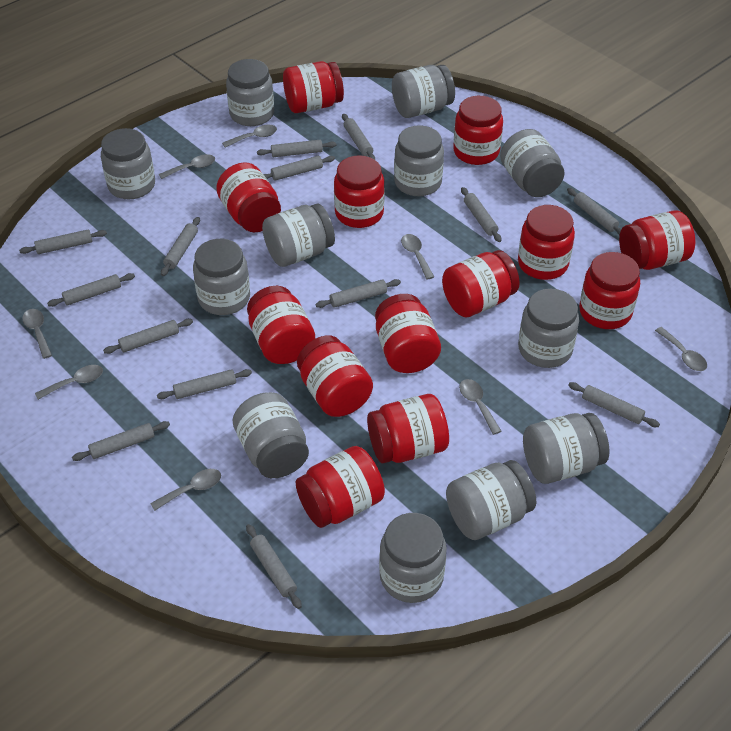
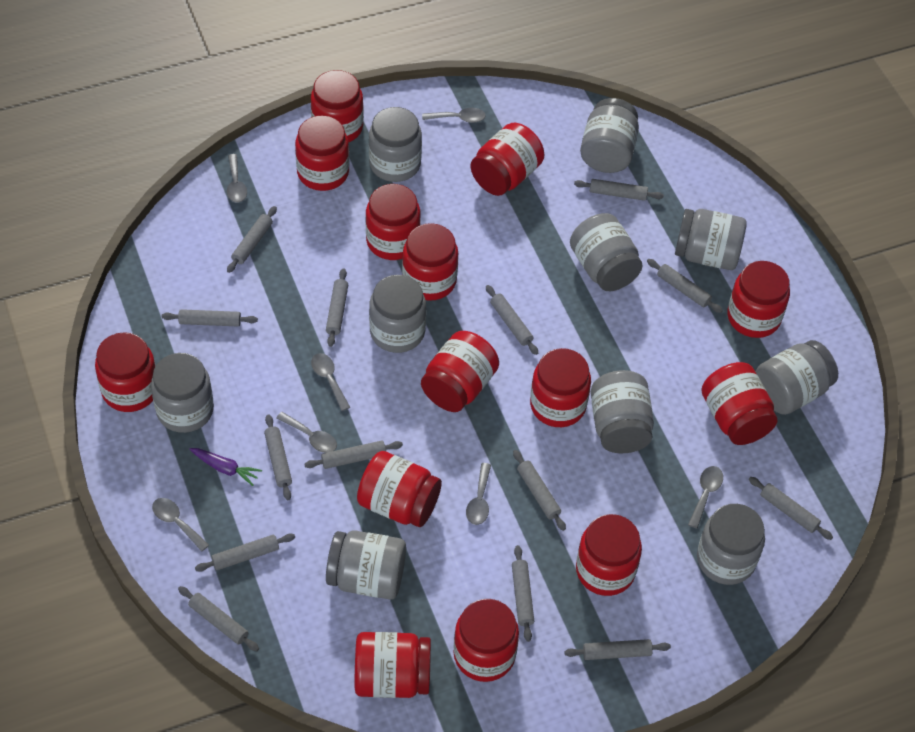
grey jar: [101,128,155,199] [193,239,250,315] [226,59,274,126] [232,392,309,478] [262,203,335,267] [379,513,447,603] [392,65,455,118] [394,125,444,196] [446,460,536,540] [500,129,565,197] [518,289,579,368] [523,413,610,484] = 12 -> [151,353,214,433] [326,530,406,599] [369,107,422,182] [369,275,426,353] [570,213,642,291] [580,98,639,173] [591,370,654,453] [675,209,747,270] [697,504,765,585] [756,340,838,415] = 10
grey spoon: [22,309,52,359] [35,365,103,400] [150,469,221,511] [159,154,215,179] [222,125,277,147] [401,234,434,280] [459,379,501,435] [655,327,707,371] = 8 -> [152,498,209,552] [227,154,247,203] [276,412,337,453] [311,353,350,411] [422,108,486,123] [466,463,491,525] [688,466,723,529] = 7
purple carrot: none = 0 -> [190,448,262,486] = 1
red jar: [216,162,281,232] [247,286,315,364] [283,61,344,113] [296,446,385,528] [297,335,373,417] [334,155,385,228] [367,394,449,463] [375,294,441,373] [442,250,520,317] [453,96,503,165] [518,205,575,280] [579,252,640,329] [619,210,695,270] = 13 -> [95,332,156,412] [295,115,349,191] [311,70,364,142] [355,632,431,698] [357,451,442,527] [366,184,421,260] [402,223,458,301] [421,331,499,412] [454,599,519,682] [470,123,544,196] [530,348,591,427] [576,514,642,596] [701,362,778,445] [727,261,790,338] = 14

